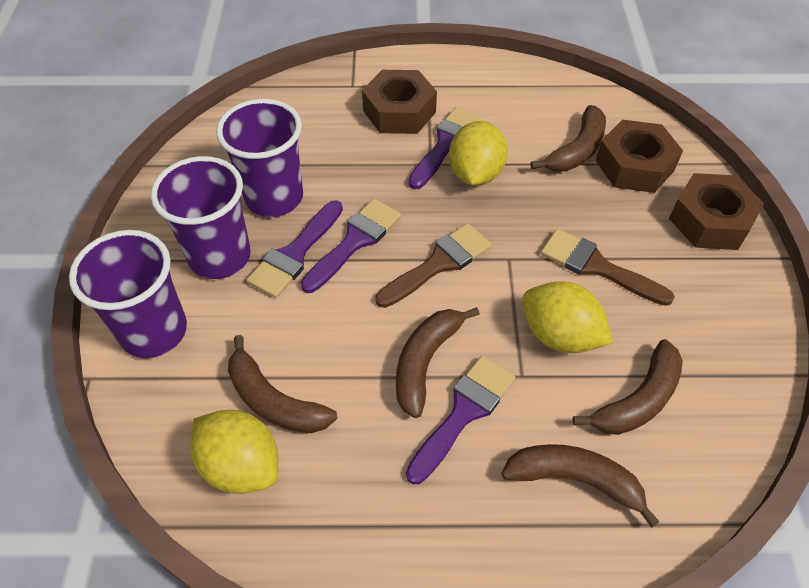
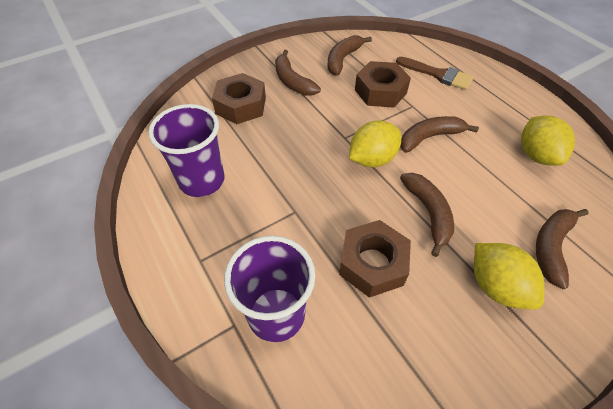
brown brush: [376,223,492,308] [541,229,675,306] = 2 -> [396,57,474,90] = 1
purple brush: [246,200,343,298] [301,198,401,293] [406,355,516,484] [408,107,483,189] = 4 -> none = 0
purple cup: [69,230,187,358] [151,156,251,279] [216,99,303,217] = 3 -> [148,104,224,197] [224,236,316,342] = 2

